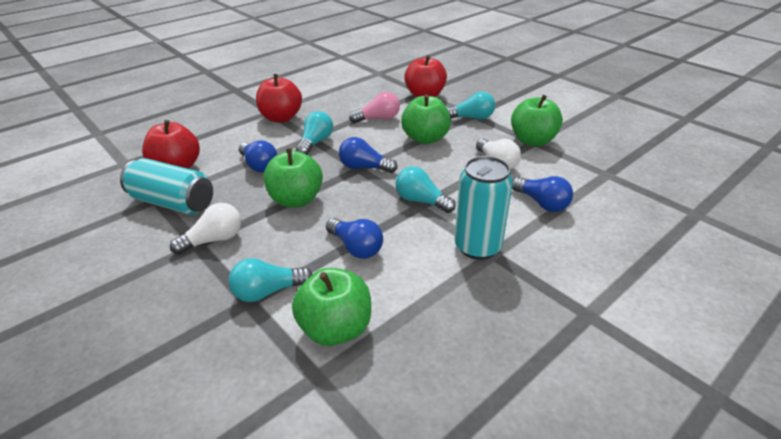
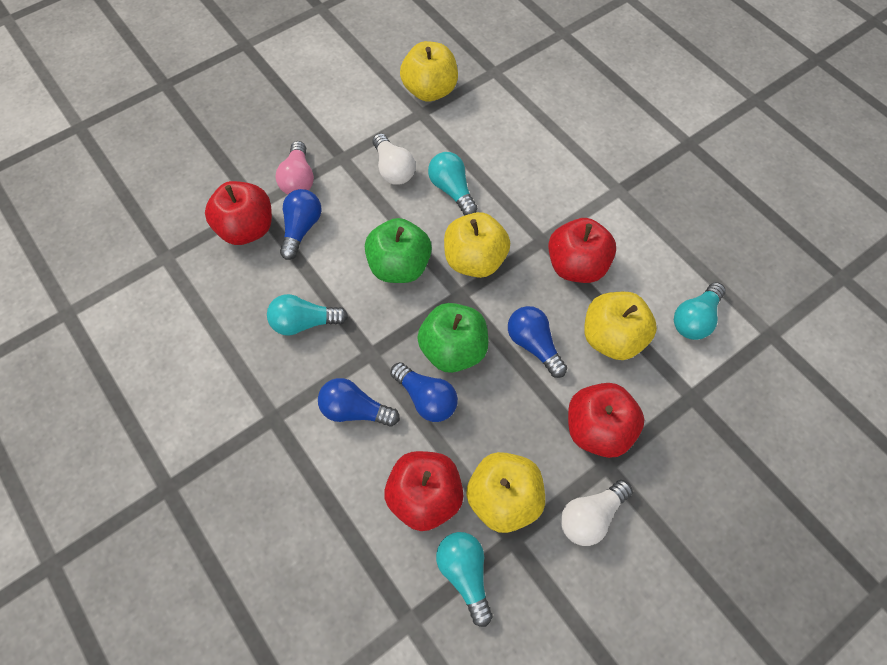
green apple: [264,148,323,208] [292,268,371,346] [401,94,451,144] [511,95,563,146] = 4 -> [365,218,432,283] [417,303,488,373] = 2
red apple: [142,120,200,169] [256,74,302,122] [404,55,447,97] = 3 -> [205,181,272,245] [384,451,463,531] [548,218,616,283] [568,383,645,458] = 4
turquoise can: [120,158,213,215] [454,156,513,260] = 2 -> none = 0
yellow apple: none = 0 -> [400,41,458,102] [444,212,510,278] [466,452,545,533] [584,292,657,360] = 4

